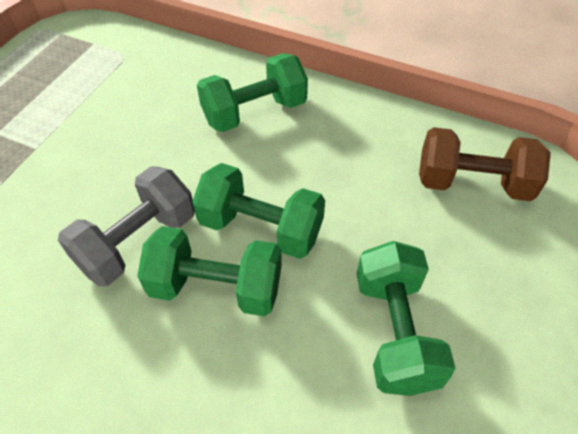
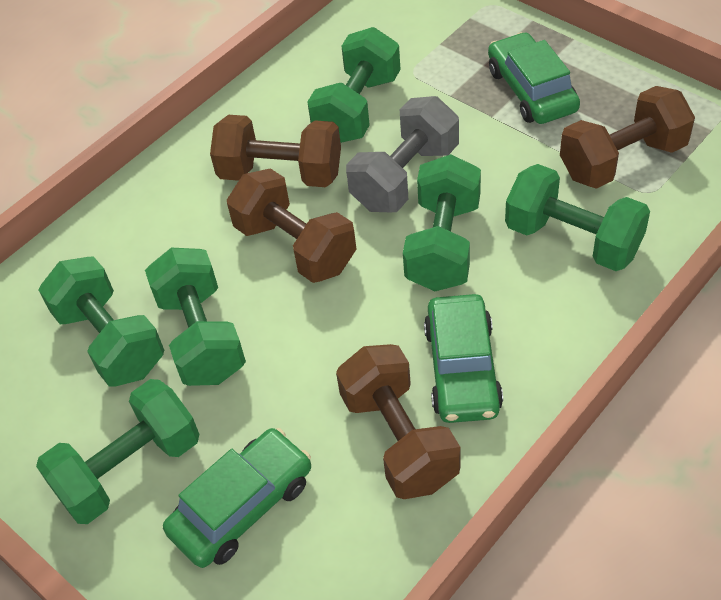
brown dumbbell: [419,127,551,201] = 1 -> [210,115,341,187] [227,168,356,283] [336,344,461,499] [560,86,695,189] = 4
green car: none = 0 -> [163,428,311,568] [424,294,503,423] [488,32,580,124] = 3
green dumbbell: [137,226,282,316] [192,163,325,259] [197,53,308,132] [357,241,456,396] = 4 -> [36,379,199,524] [39,256,164,387] [145,248,246,386] [307,27,401,143] [403,154,481,291] [505,164,650,271] = 6

